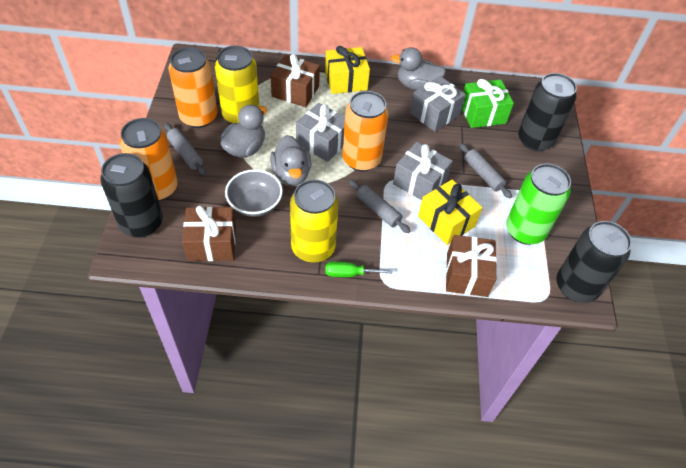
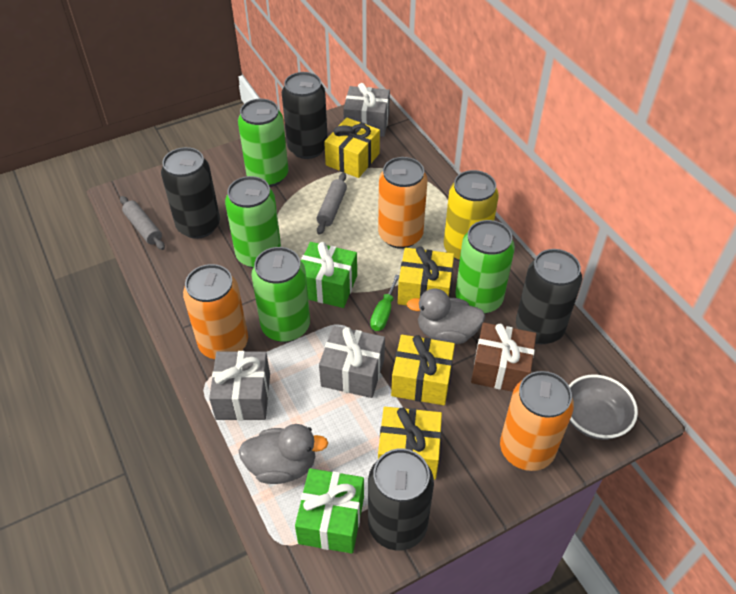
black can: [100,153,163,238] [518,73,577,151] [556,221,632,303] = 3 -> [161,147,220,239] [282,72,328,159] [368,448,434,551] [516,249,582,344] = 4
brown gift: [182,206,236,261] [271,54,320,107] [446,235,497,297] = 3 -> [471,323,536,392] = 1
green can: [506,164,571,245] = 1 -> [225,176,281,268] [238,99,288,187] [251,247,310,342] [455,220,515,314] = 4
green gift: [462,79,514,128] = 1 -> [295,468,364,554] [301,242,357,308] = 2
grey duck: [221,105,267,158] [270,135,312,185] [391,47,446,90] = 3 -> [238,424,328,484] [407,289,486,344] = 2
grey rolling pin: [164,123,206,175] [349,180,410,233] [459,143,512,198] = 3 -> [120,196,165,250] [316,173,347,235] = 2
yellow can: [215,46,260,124] [290,179,339,263] = 2 -> [444,170,499,261] = 1
yellow gift: [325,46,370,94] [418,179,482,245] = 2 -> [324,118,380,178] [378,407,442,480] [391,334,455,405] [398,246,454,305] = 4

